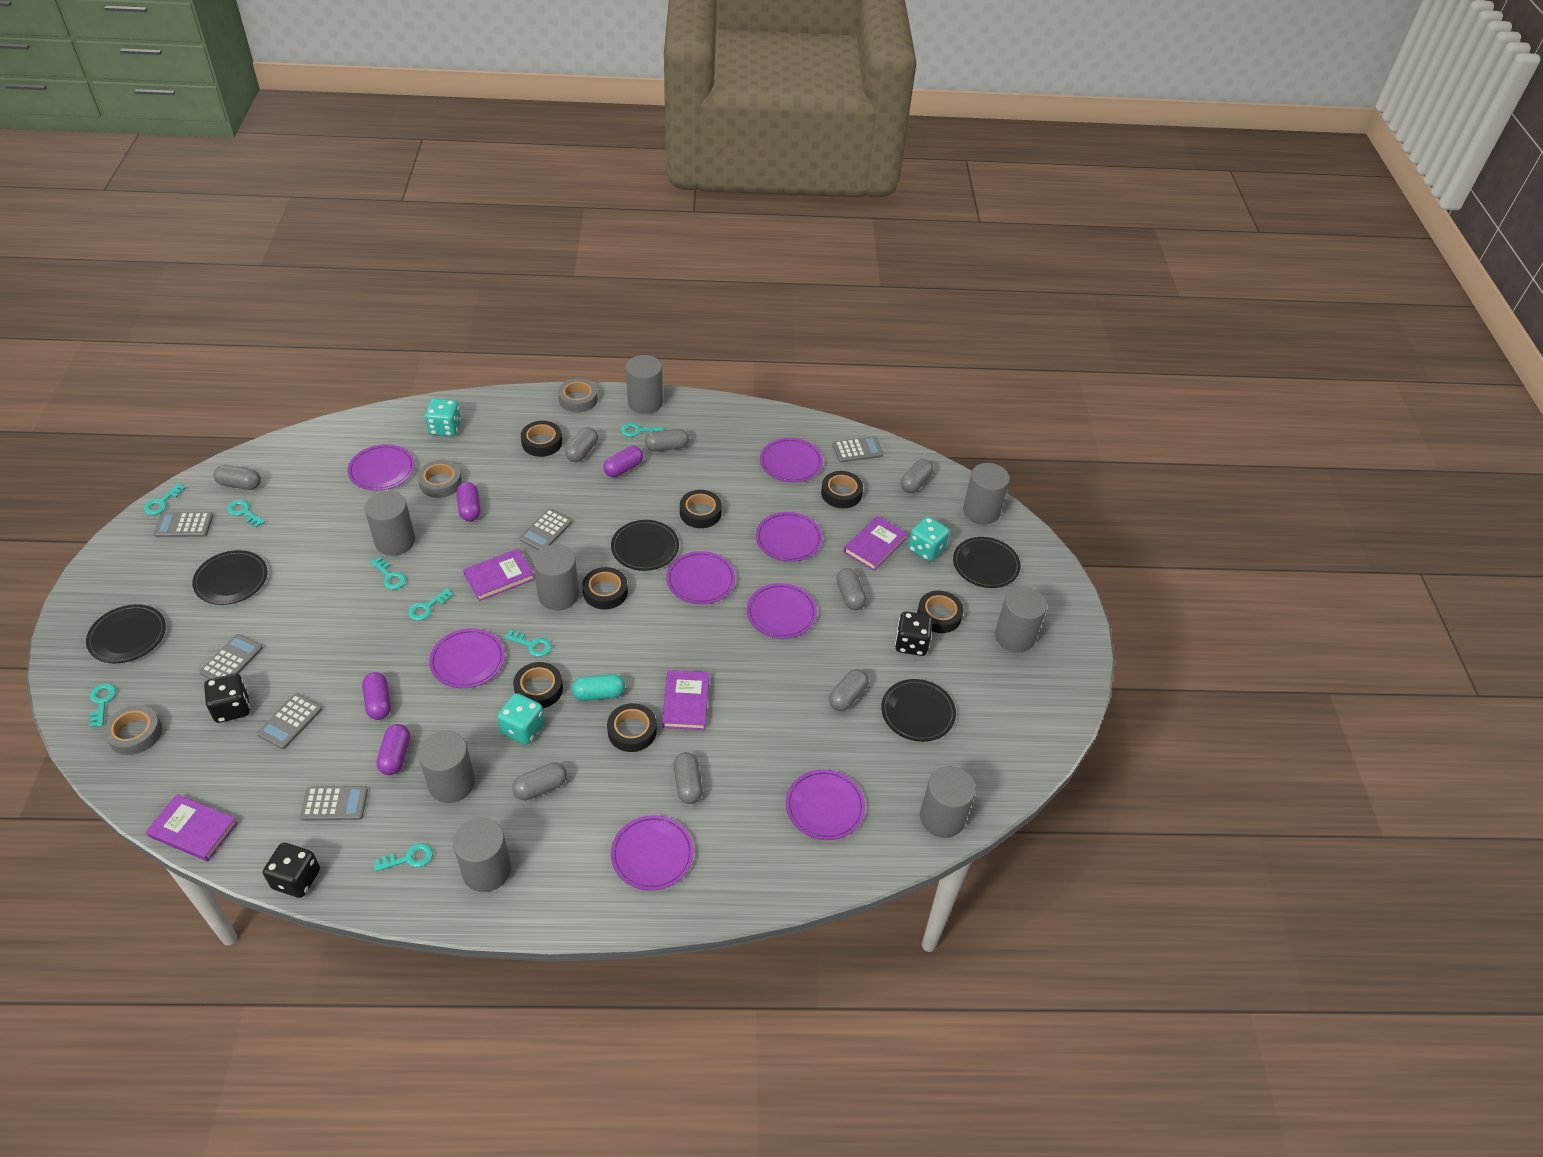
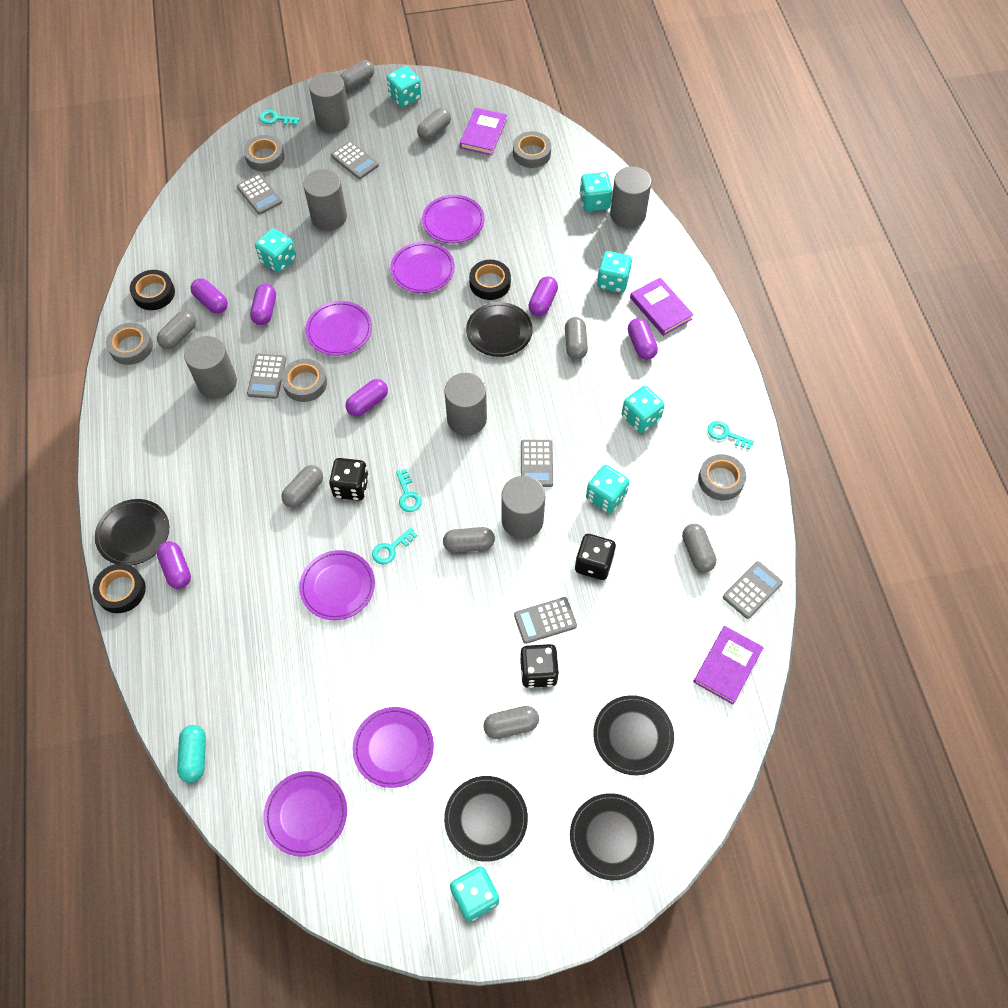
black tape: [513,662,563,708] [521,421,562,457] [582,567,628,610] [607,703,657,752] [680,490,722,528] [821,471,863,508] [917,591,963,633] = 7 -> [93,564,146,613] [130,270,175,310] [469,260,511,300] = 3
grey cylinder: [365,491,415,556] [418,731,475,803] [453,817,511,892] [533,545,579,611] [626,355,663,414] [920,766,976,838] [963,463,1010,524] [995,587,1047,652] = 8 -> [184,336,237,399] [303,169,347,231] [309,72,350,133] [444,373,487,436] [501,476,545,539] [610,166,652,228] = 6
grey tape: [104,705,162,755] [418,460,462,498] [558,378,598,413] = 3 -> [106,323,153,365] [244,135,284,172] [281,359,327,402] [513,131,551,168] [698,454,746,501] = 5
purple book: [146,794,238,861] [463,549,535,601] [662,670,709,730] [844,516,908,571] = 4 -> [460,108,507,155] [630,277,694,336] [693,626,764,705] = 3
purple capsule: [362,672,391,720] [377,724,410,775] [457,482,480,521] [603,446,643,477] = 4 -> [157,541,191,589] [190,278,228,314] [250,284,276,325] [345,379,388,417] [528,276,558,316] [628,318,658,360] = 6
purple plate: [347,444,415,491] [429,628,505,688] [611,815,694,891] [666,551,736,604] [747,583,817,639] [756,512,823,562] [760,438,823,482] [786,770,865,840] = 8 -> [263,771,347,857] [299,550,375,620] [305,301,372,356] [353,707,434,788] [390,242,455,293] [422,195,485,243] = 6
turquoise dice: [425,398,461,437] [497,693,545,745] [908,517,950,562] = 3 -> [255,228,296,273] [387,66,422,107] [450,866,499,921] [579,172,613,212] [586,465,630,513] [597,251,632,293] [622,386,665,433] = 7
turquoise key: [90,683,116,727] [144,483,186,515] [227,500,265,527] [371,557,406,589] [374,843,433,872] [408,589,454,621] [504,630,552,657] [621,423,664,437] = 8 -> [259,110,300,125] [372,528,417,564] [396,469,422,512] [707,421,754,450] = 4

